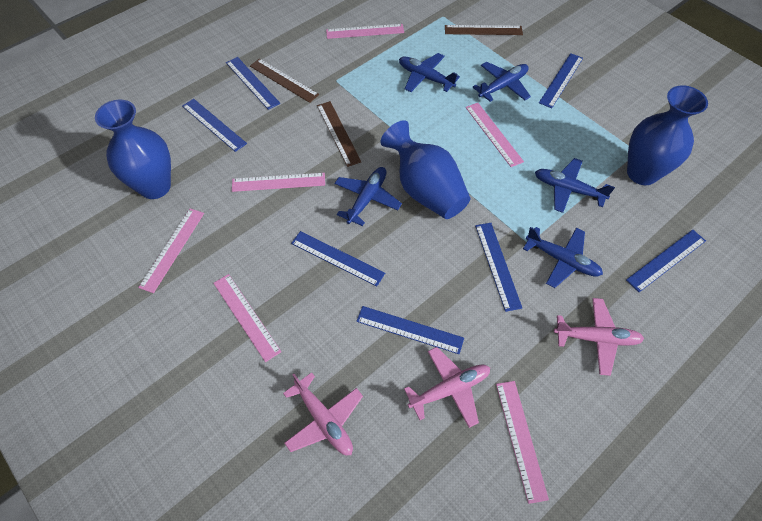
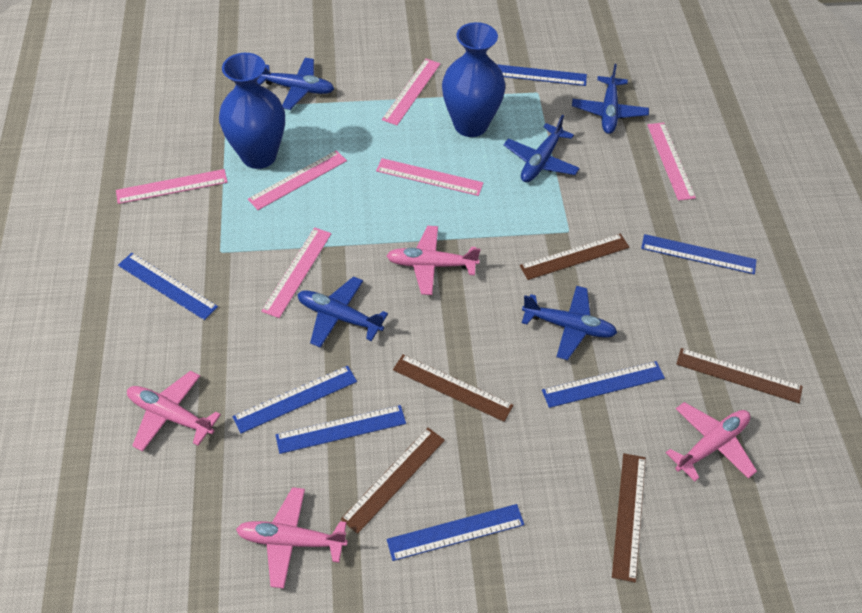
blue vase: [95,100,171,199] [380,120,470,219] [627,86,708,185] = 3 -> [219,53,285,169] [442,22,505,137] = 2
brown ruler: [250,59,319,103] [317,101,361,167] [445,25,523,35] = 3 -> [340,428,445,534] [393,354,514,422] [520,234,630,280] [612,453,646,582] [676,348,803,403] = 5
pink plane: [283,372,363,455] [404,347,490,428] [554,298,644,376] = 3 -> [127,371,221,451] [236,487,348,589] [386,226,480,295] [666,402,757,482] = 4

